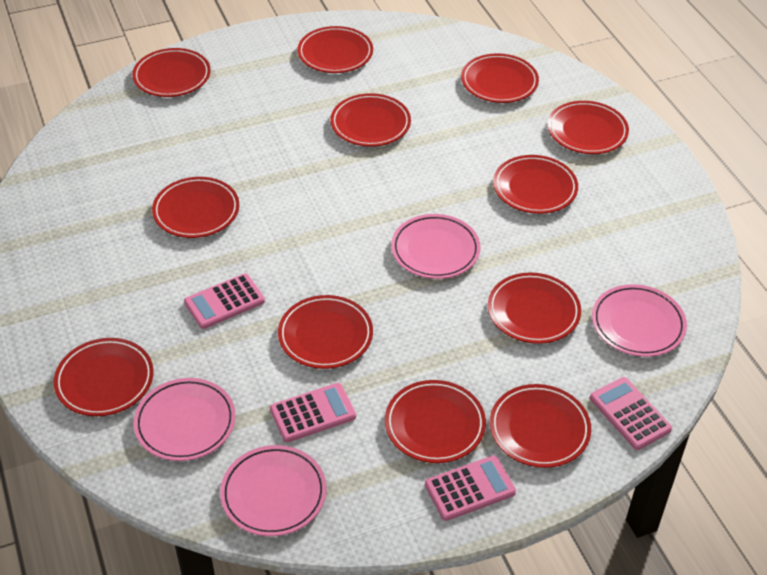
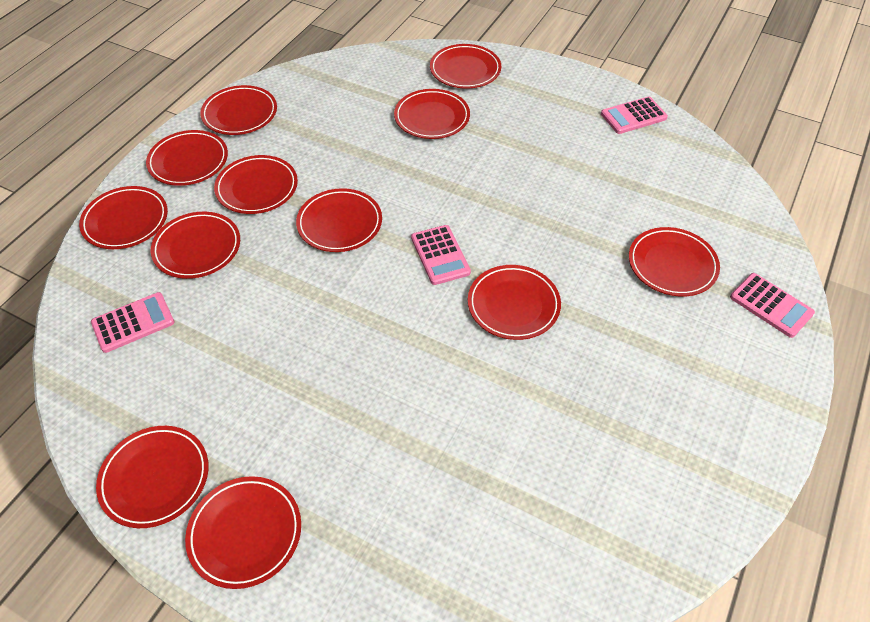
pink plate: [133,378,236,461] [220,445,327,536] [391,214,481,279] [592,284,687,357] = 4 -> none = 0

